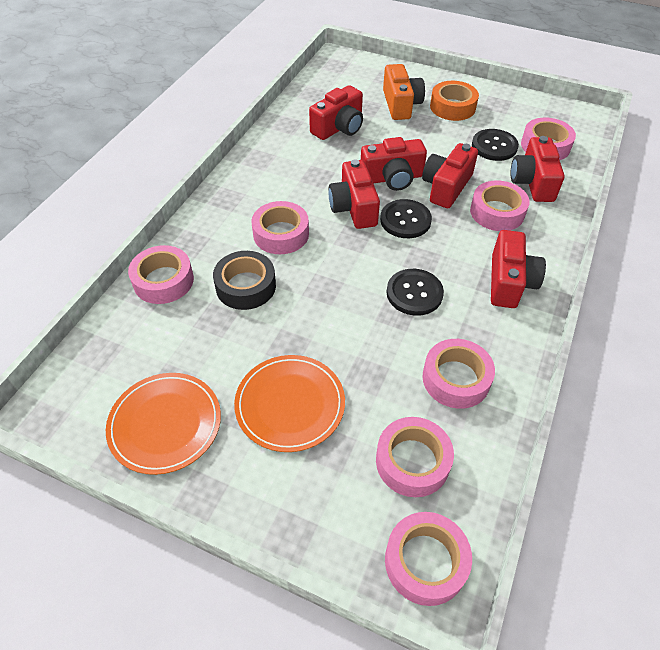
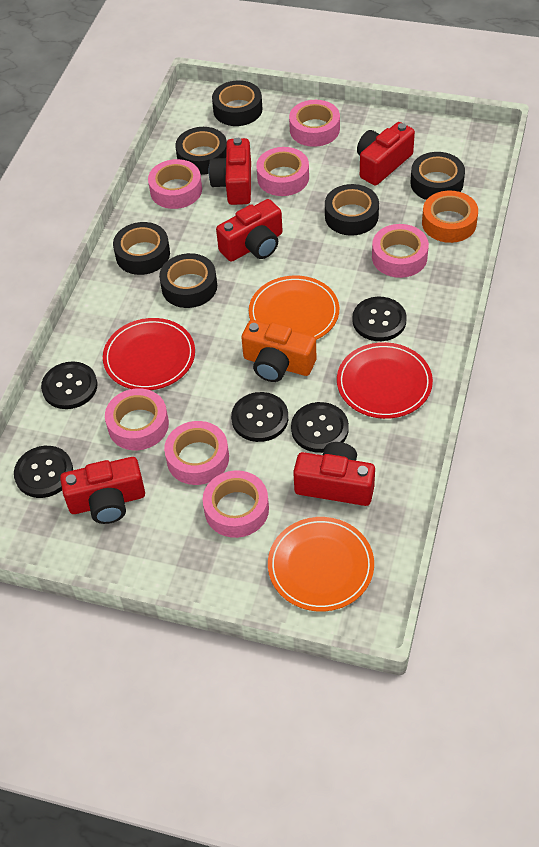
black button: [380,199,432,238] [387,269,444,316] [472,129,519,161] = 3 -> [14,446,73,498] [41,362,97,409] [231,392,288,442] [291,402,349,453] [352,297,407,341] = 5
black tape: [213,251,276,310] = 1 -> [113,222,170,275] [159,253,217,308] [175,127,227,175] [212,80,262,126] [325,184,379,236] [411,152,465,200] = 6
red camera: [309,85,363,140] [328,159,380,229] [361,137,427,191] [422,143,478,208] [491,230,546,308] [511,136,565,202] = 6 -> [60,457,145,524] [209,138,251,205] [216,199,282,262] [293,442,375,506] [357,122,415,186] = 5
red plate: none = 0 -> [103,318,195,390] [337,342,433,419] = 2

